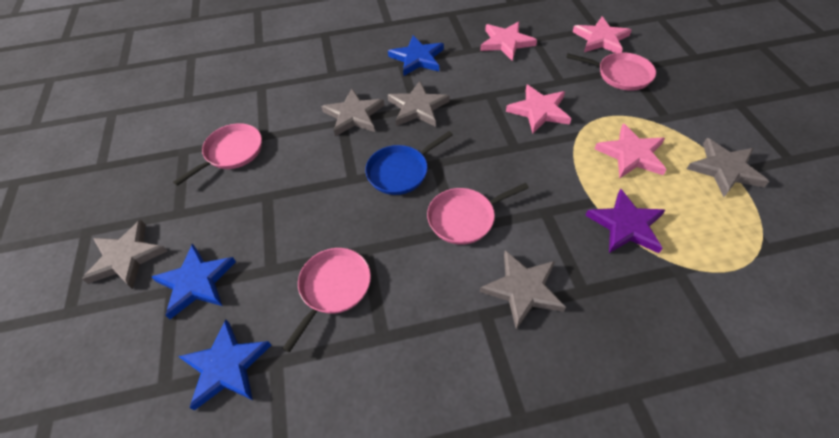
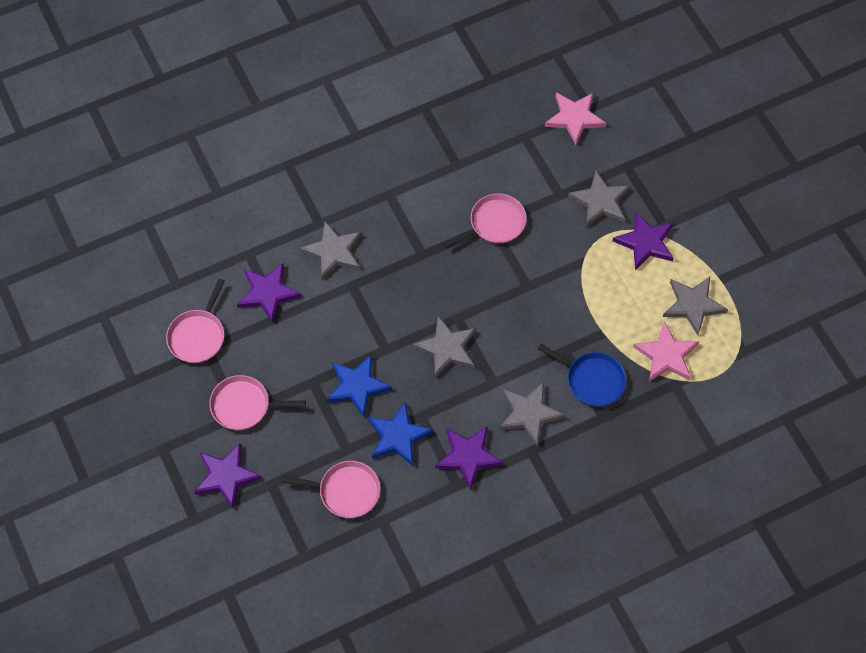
blue star: [152,243,236,319] [178,319,271,411] [388,35,444,76] = 3 -> [326,355,392,417] [368,402,433,466] = 2
pink star: [480,21,537,61] [506,85,571,134] [573,16,632,53] [595,123,667,179] = 4 -> [545,93,606,145] [633,321,699,382] = 2
purple star: [585,188,665,253] = 1 -> [194,443,262,509] [237,263,301,323] [435,426,503,490] [612,211,674,270] = 4

